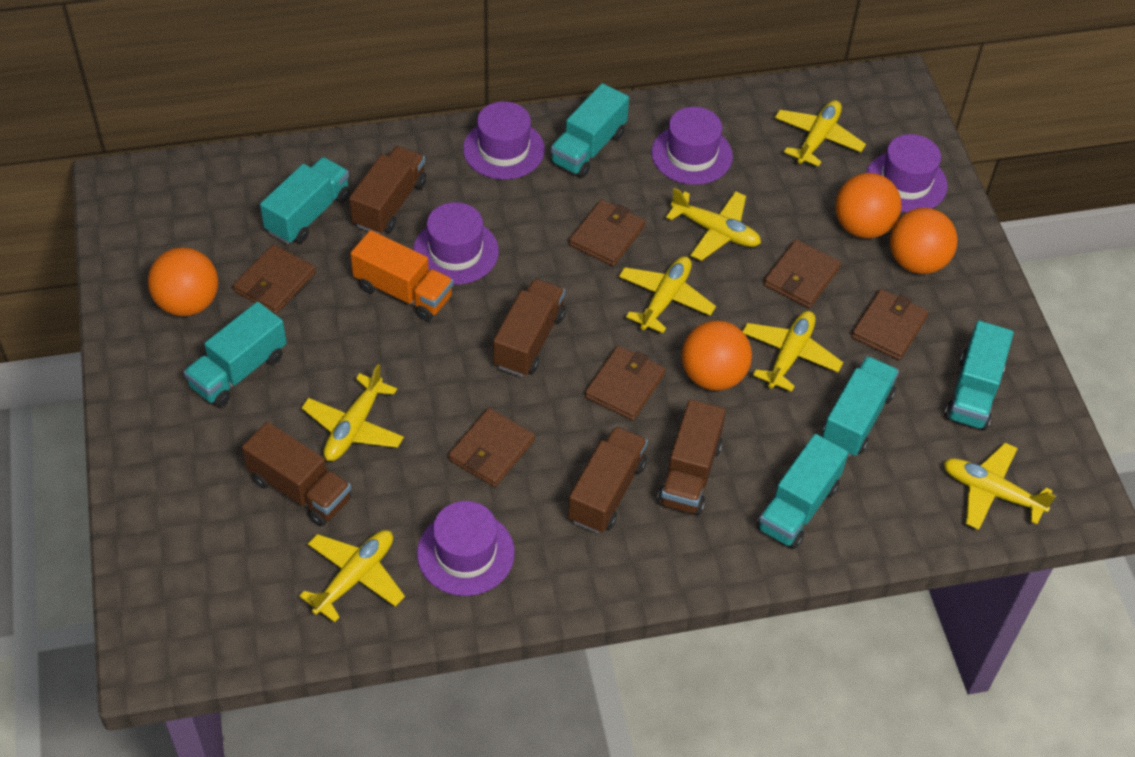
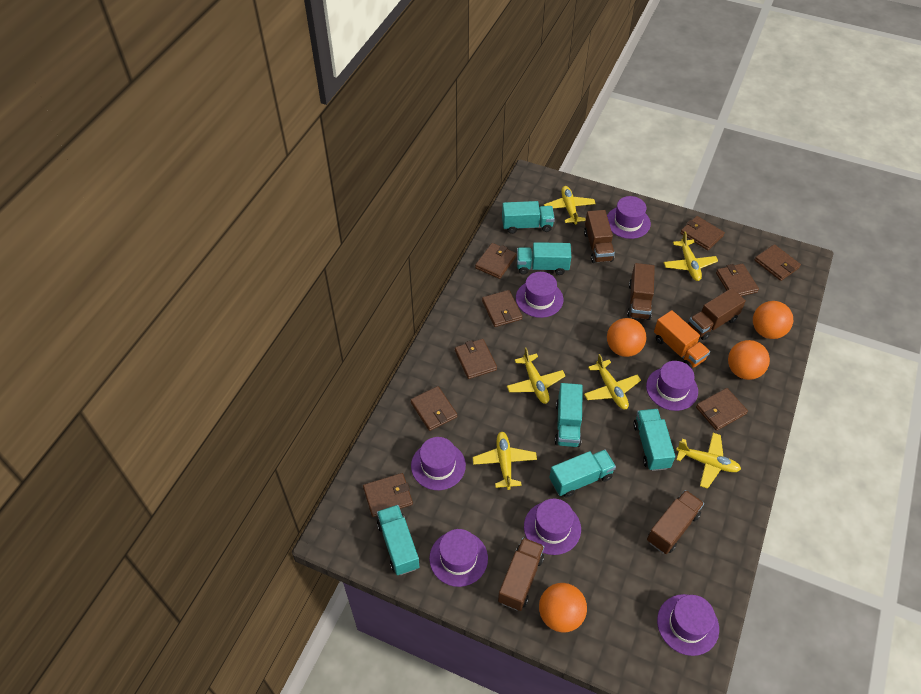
brown wallet: [233,244,316,314] [448,408,535,487] [569,200,646,266] [585,346,666,420] [764,239,841,308] [851,289,929,360] = 6 -> [363,473,413,517] [411,386,457,431] [455,339,497,379] [475,243,516,279] [482,290,523,327] [680,216,725,250] [696,388,748,431] [716,263,759,296] [754,244,801,281] = 9
purple hat: [413,202,499,285] [417,501,515,596] [463,101,545,179] [651,107,733,185] [866,134,947,212] = 5 -> [411,437,466,490] [429,529,488,587] [516,272,563,318] [524,498,581,555] [607,196,651,239] [646,361,698,411] [657,594,719,656] = 7
yellow plane: [299,530,405,622] [301,364,404,461] [619,256,716,333] [666,188,761,261] [742,311,843,392] [775,100,866,167] [944,443,1056,530] = 7 -> [473,431,537,490] [507,348,565,404] [544,186,596,224] [584,354,641,409] [663,231,718,281] [676,433,741,489] = 6

